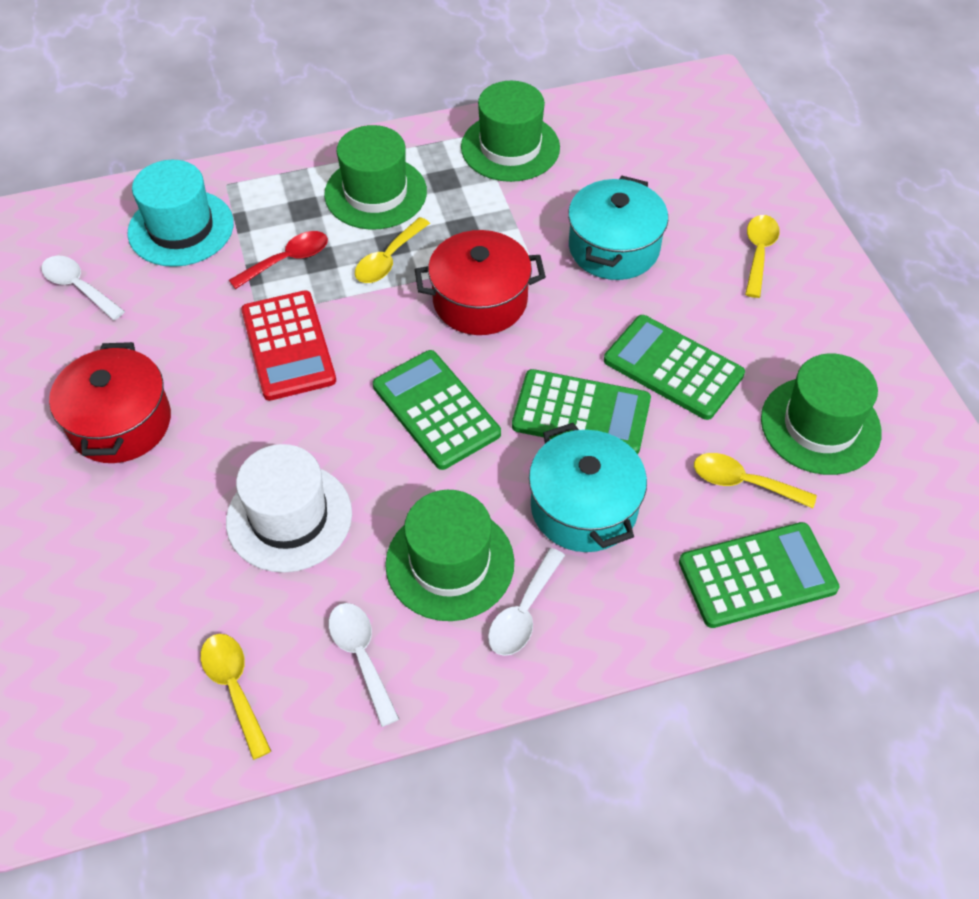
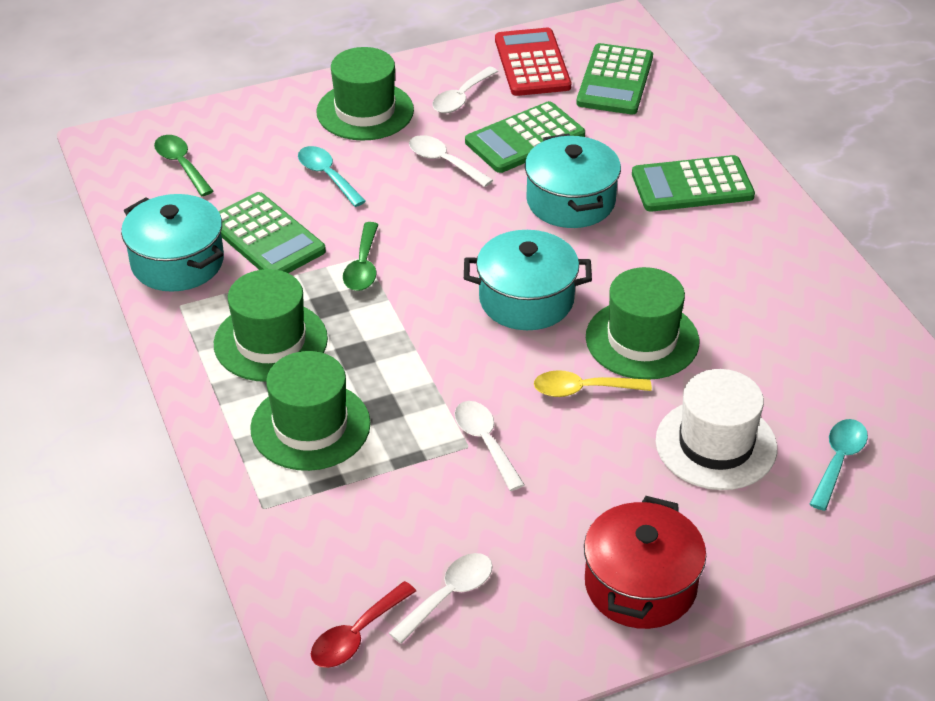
green spoon: none = 0 -> [154,135,213,196] [343,222,379,291] = 2
red pot: [49,342,171,463] [415,230,546,335] = 2 -> [584,496,706,629] = 1
turquoise hat: [127,160,234,267] = 1 -> none = 0
turquoise pot: [529,423,647,552] [568,176,668,280] = 2 -> [121,194,224,292] [464,230,592,330] [525,133,621,228] = 3
turquoise spoon: none = 0 -> [298,146,366,207] [809,419,868,511] = 2
white spoon: [41,256,125,320] [328,603,399,727] [488,548,565,656] = 3 -> [389,553,493,644] [409,135,493,187] [432,66,498,113] [454,401,524,491] = 4
yellow spoon: [200,634,271,760] [355,217,430,283] [694,453,817,508] [745,215,780,298] = 4 -> [534,370,652,397] = 1

